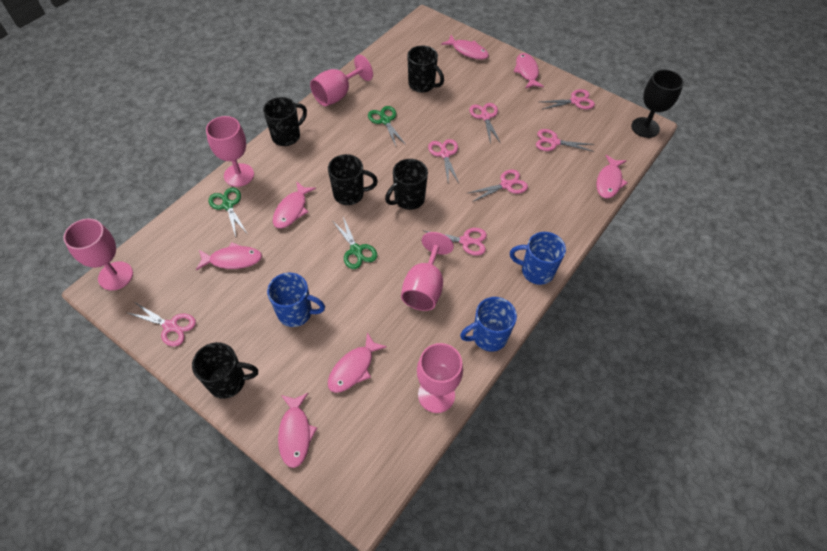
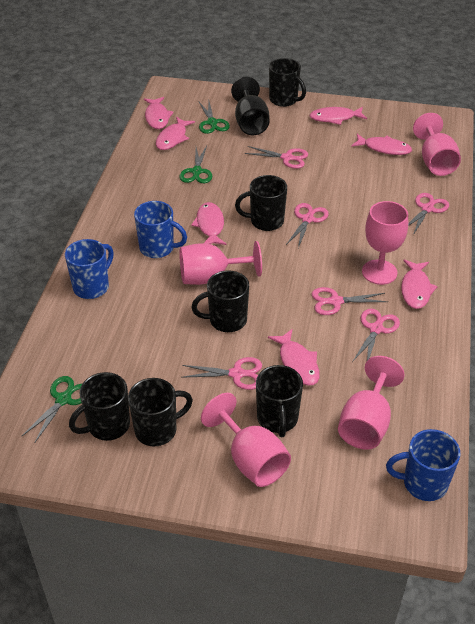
black mug: [192,342,258,399] [263,97,307,146] [328,154,378,205] [385,159,428,210] [407,46,444,93] = 5 -> [69,372,130,441] [128,378,193,446] [191,270,249,332] [235,175,287,231] [256,365,303,437] [269,58,306,107] = 6
pink scissors: [128,303,196,347] [421,228,487,256] [428,139,459,183] [468,169,528,202] [469,103,501,145] [536,129,595,152] [540,89,595,110] = 7 -> [181,357,262,390] [244,146,308,169] [286,203,329,248] [312,287,388,315] [352,309,400,362] [408,193,449,235] = 6

